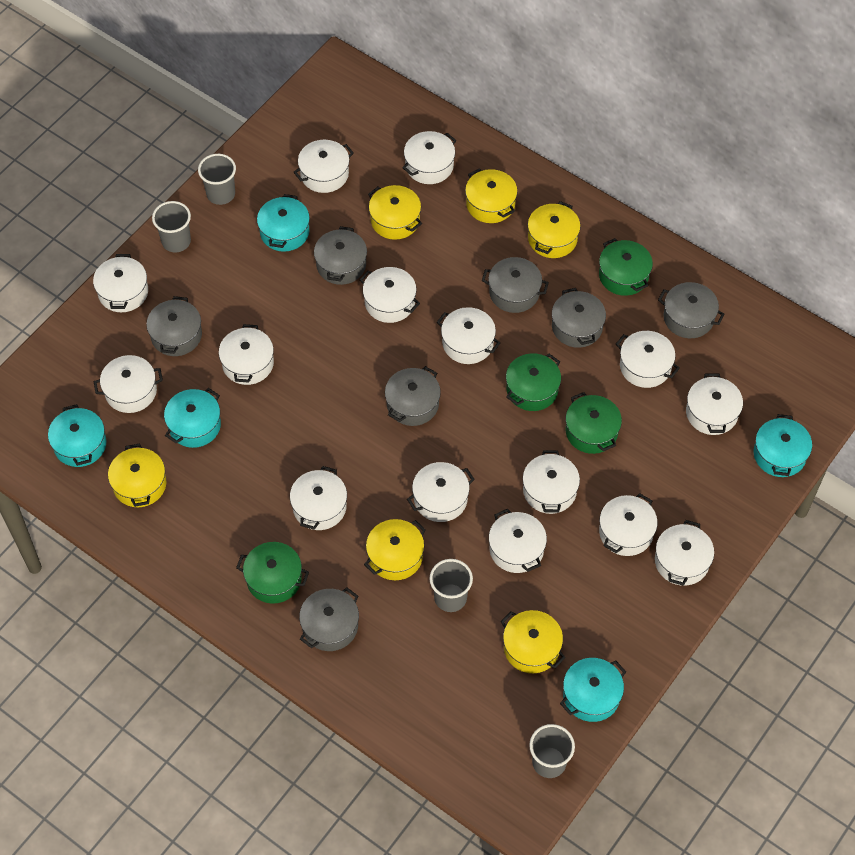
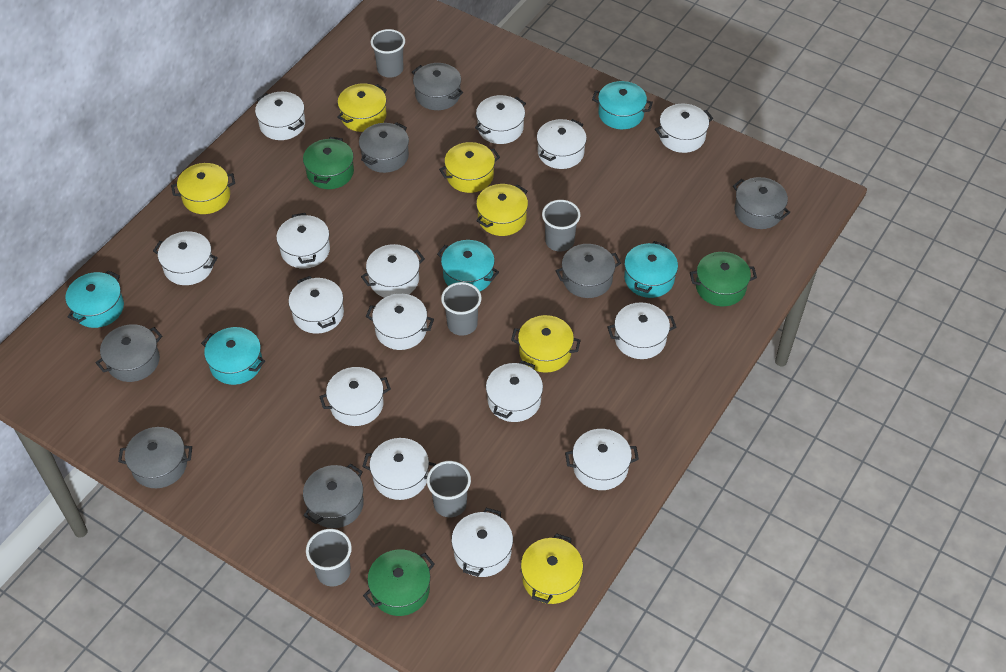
green pot: [236,542,309,603] [506,353,561,411] [566,392,622,454] [599,238,653,296] = 4 -> [303,137,354,189] [363,549,435,616] [690,252,757,306] = 3
grey cup: [152,201,191,252] [198,154,236,205] [429,559,473,612] [529,724,575,778] = 4 -> [306,529,352,586] [370,29,405,77] [427,461,471,517] [441,282,482,336] [542,200,580,252] = 5

